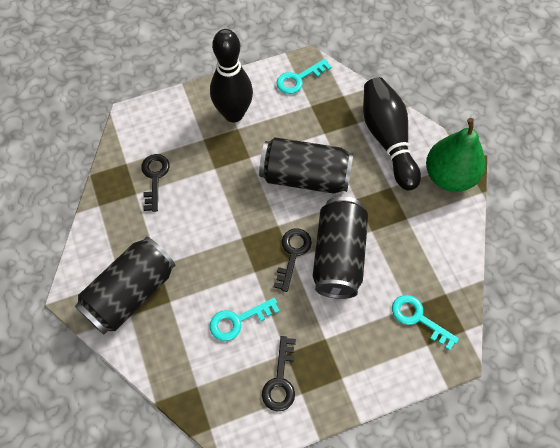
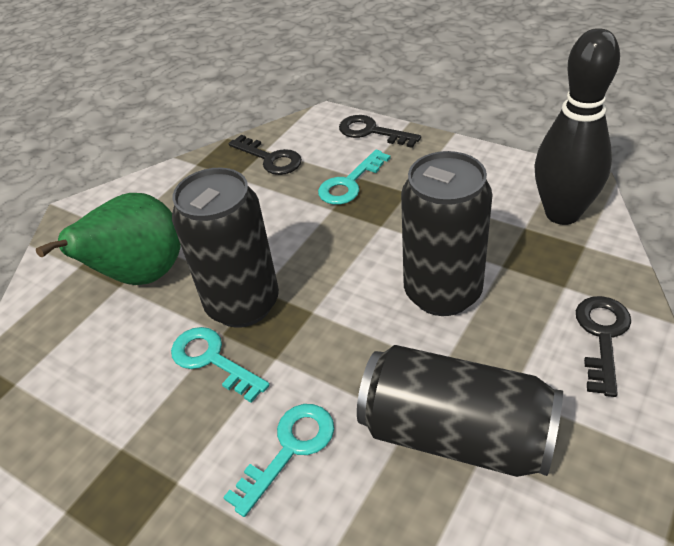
black bowling pin: [210,29,253,122] [363,77,421,191] = 2 -> [534,28,620,225] = 1

